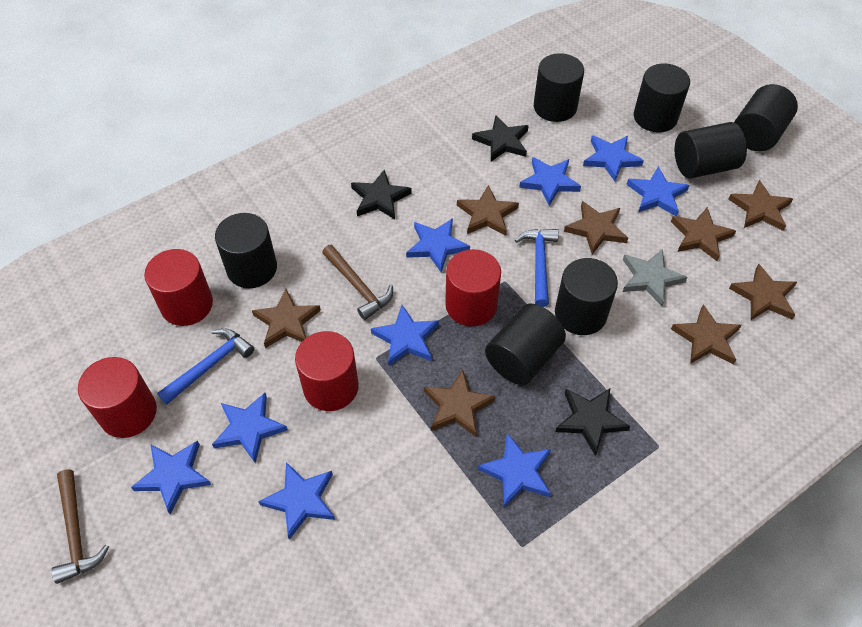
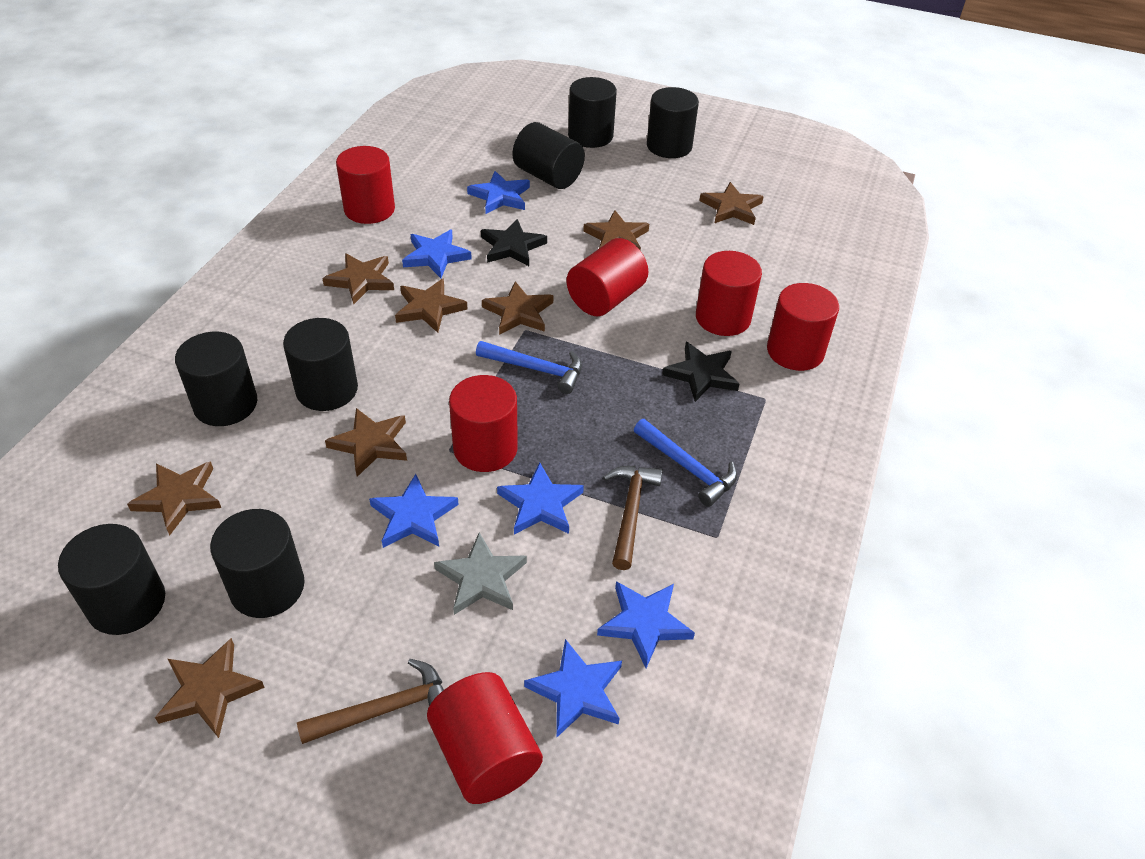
black star: [351,170,412,219] [472,115,529,161] [555,389,631,456] = 3 -> [481,219,547,266] [662,342,739,402] = 2
blue star: [131,441,211,515] [212,393,288,463] [258,462,335,540] [371,305,439,366] [406,218,470,272] [478,433,551,507] [519,157,581,206] [583,136,644,181] [626,166,690,216] = 9 -> [369,474,459,548] [402,230,472,278] [467,171,530,214] [497,463,584,535] [524,639,622,738] [597,581,695,668] = 6
red cylinder: [78,357,157,438] [144,249,213,326] [295,331,359,411] [445,249,501,326] = 4 -> [336,146,395,224] [427,672,543,804] [449,375,518,472] [566,238,648,316] [696,251,762,336] [767,283,839,371] = 6

